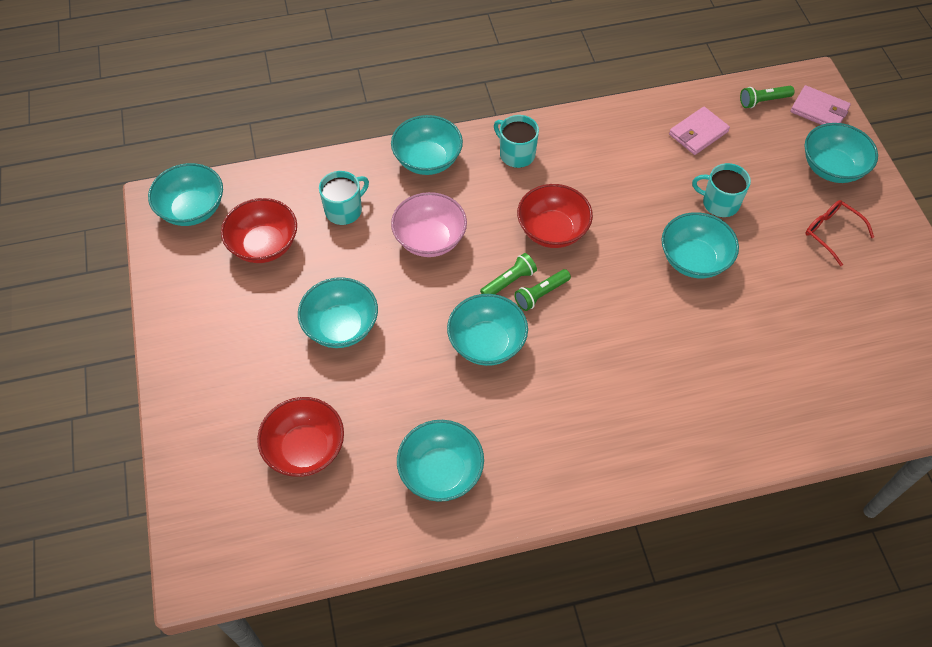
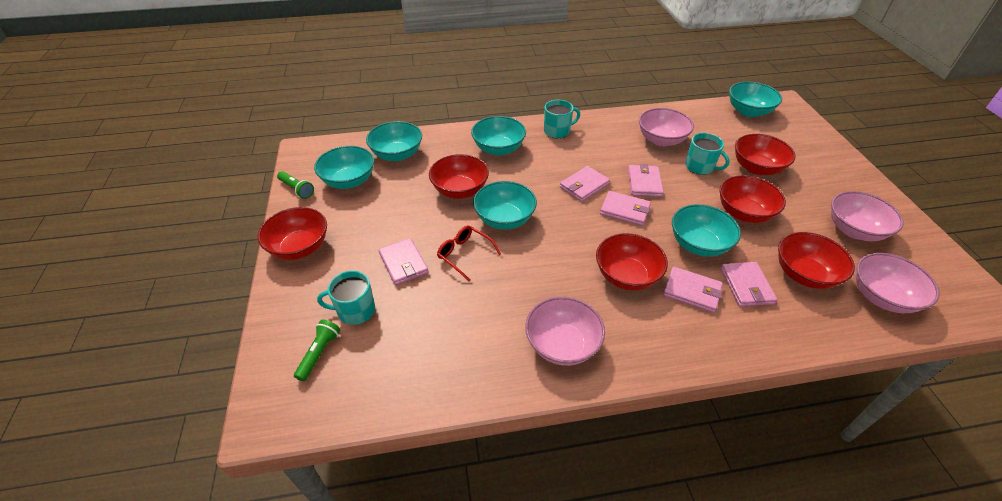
green flashlight: [480,253,537,294] [514,269,571,311] [740,86,795,108] = 3 -> [277,171,314,199] [294,320,340,381] = 2
pink bowl: [391,192,467,257] = 1 -> [525,297,605,366] [639,108,694,146] [831,191,904,241] [856,253,940,313] = 4
pink wallet: [669,107,730,155] [791,85,851,125] = 2 -> [379,238,429,285] [560,166,610,202] [600,191,651,226] [628,164,664,197] [663,267,723,313] [721,262,777,307] = 6
red bowl: [221,198,297,263] [257,397,344,477] [517,184,593,248] = 3 -> [258,207,327,260] [429,154,489,199] [596,233,668,291] [719,175,786,223] [735,134,796,175] [778,232,855,289] = 6
turquoise bowl: [148,163,223,226] [298,277,378,348] [391,115,463,175] [397,420,484,502] [447,294,528,366] [662,212,739,278] [804,123,878,183] = 7 -> [314,146,374,189] [366,121,422,161] [471,116,526,155] [473,181,537,230] [672,204,741,257] [729,82,782,117] = 6

